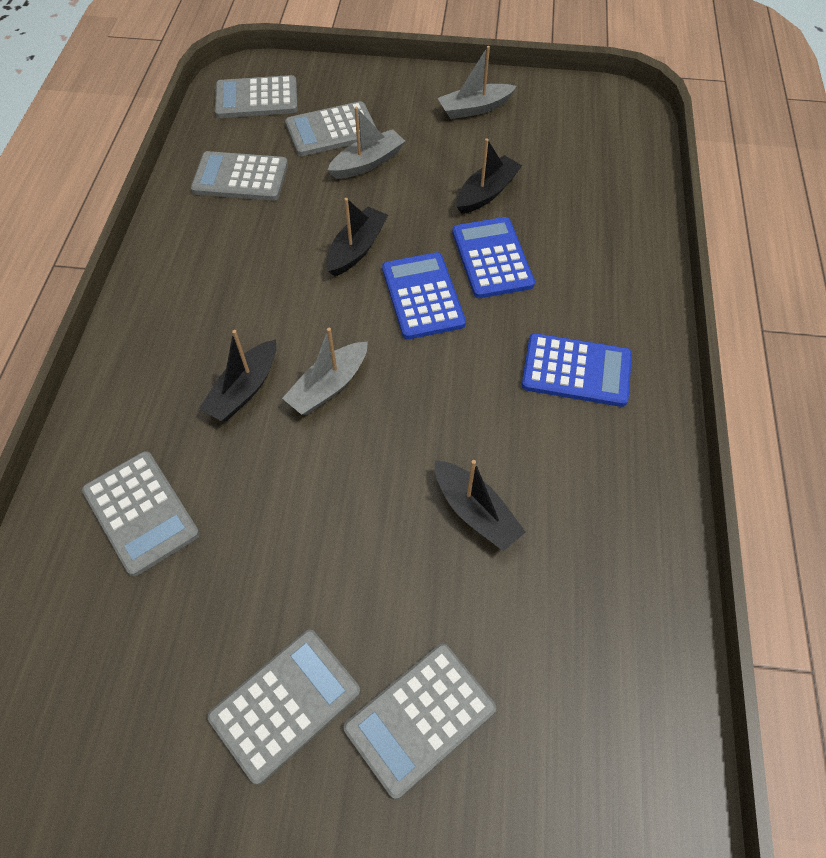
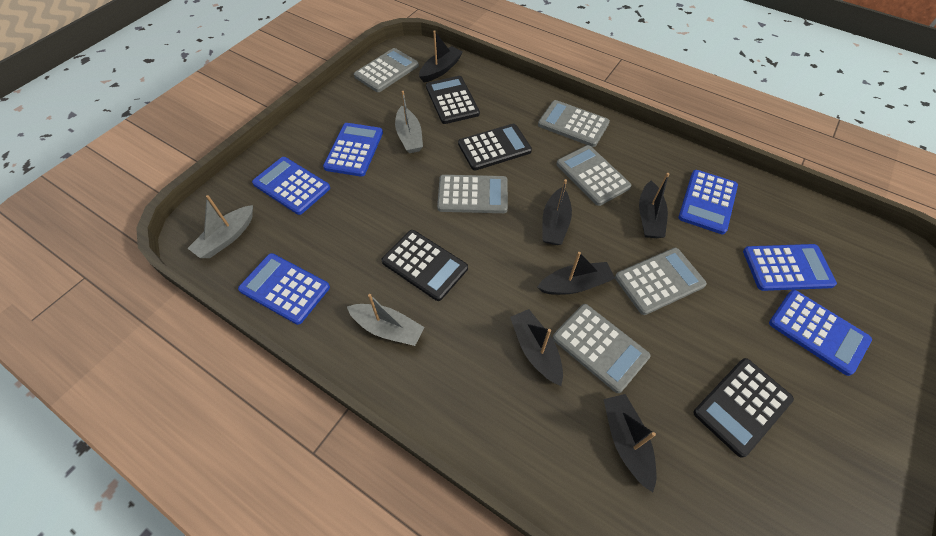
black boat: [199,330,276,421] [326,198,388,277] [435,460,526,551] [456,139,522,214] = 4 -> [419,30,463,83] [510,309,563,386] [537,252,615,295] [542,179,572,245] [603,394,656,492] [639,173,669,238] = 6
black calculator: none = 0 -> [381,230,468,301] [426,76,480,124] [458,124,532,171] [693,358,794,458] = 4
blue calculator: [382,252,466,340] [452,217,535,298] [522,333,632,407] = 3 -> [238,253,330,325] [252,157,330,215] [323,123,383,177] [678,170,738,234] [743,244,837,291] [769,290,872,376] = 6

